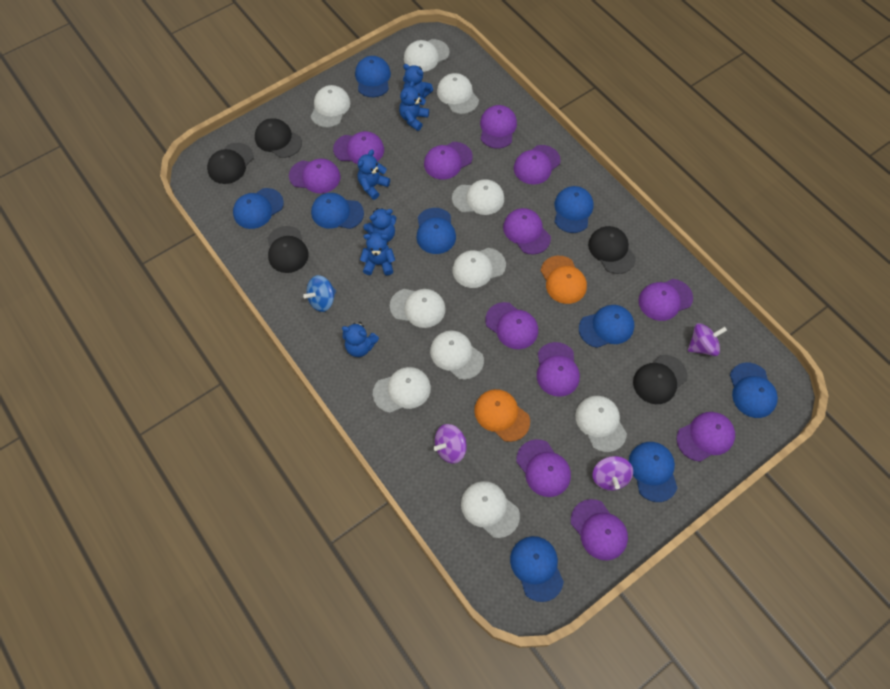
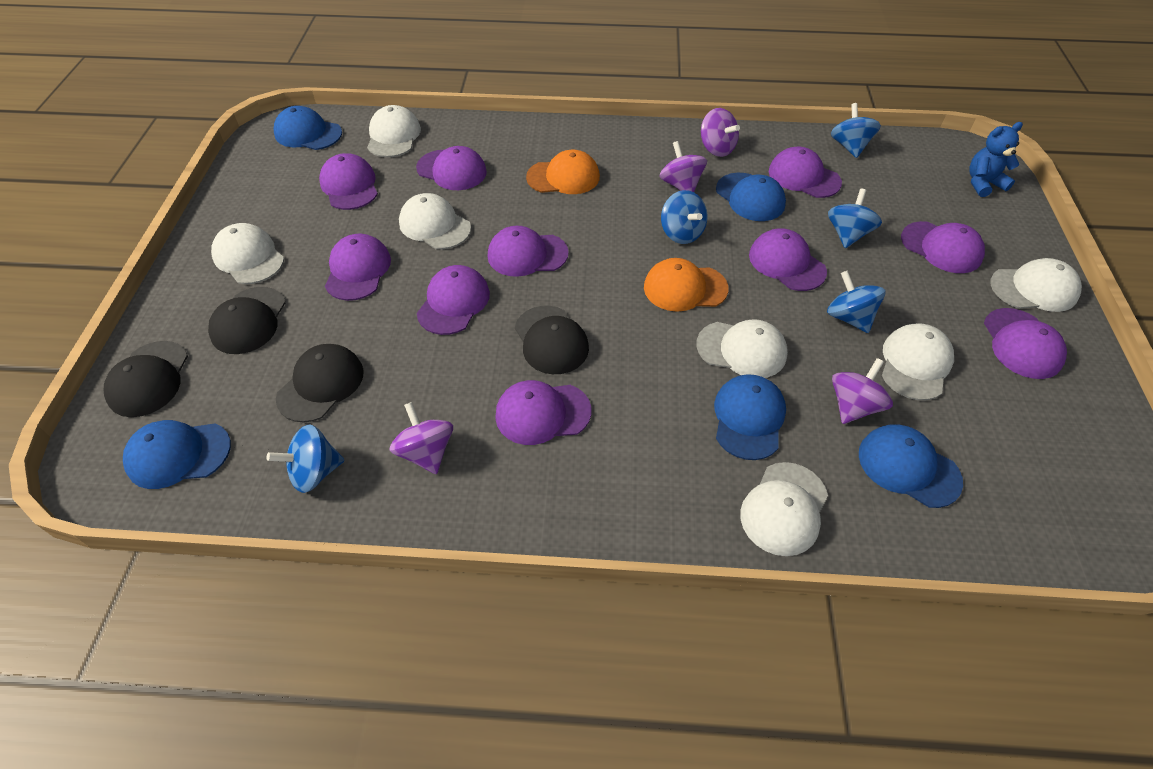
black cap: [207,143,254,184] [255,118,302,158] [267,226,309,273] [588,226,636,274] [633,355,688,404] = 5 -> [104,341,188,417] [208,287,285,354] [276,344,364,423] [515,306,589,374] = 4
blue cap: [233,188,284,229] [311,193,364,229] [355,56,391,97] [417,208,456,254] [510,536,564,602] [555,186,593,233] [579,305,634,348] [629,442,677,502] [730,363,778,418] = 9 -> [123,420,231,489] [274,106,342,150] [714,374,786,460] [716,173,786,221] [859,424,963,508] = 5
blue spinning top: [303,275,336,312] = 1 -> [267,424,345,493] [661,190,708,244] [827,271,885,333] [828,189,882,248] [831,103,881,158] = 5
blue teddy bear: [342,322,379,357] [358,150,390,200] [360,232,395,275] [363,208,396,242] [399,81,429,131] [403,64,433,98] = 6 -> [969,122,1023,197] = 1
purple cap: [289,159,341,193] [333,131,384,164] [424,142,473,180] [480,105,517,149] [485,302,538,349] [503,208,551,255] [514,145,561,185] [516,439,571,497] [537,342,580,397] [571,499,628,560] [638,279,693,321] [676,412,735,462] = 12 -> [319,153,378,210] [325,234,391,301] [416,146,487,190] [417,265,490,335] [488,226,569,277] [495,380,591,445] [749,228,827,291] [769,147,842,198] [901,221,985,273] [984,308,1067,379] = 10
purple spinning top: [434,424,467,464] [592,456,633,491] [688,323,727,356] = 3 -> [390,402,453,474] [659,141,707,192] [701,108,740,157] [832,358,893,424] = 4
white cap: [311,85,350,128] [373,367,431,413] [390,289,446,328] [404,39,450,72] [430,330,484,380] [437,73,479,114] [452,179,504,215] [452,248,506,288] [461,481,520,538] [575,396,627,452] = 10 -> [211,223,284,284] [367,105,421,157] [399,193,471,249] [696,319,788,378] [740,462,828,556] [882,324,954,400] [990,258,1082,312] = 7

